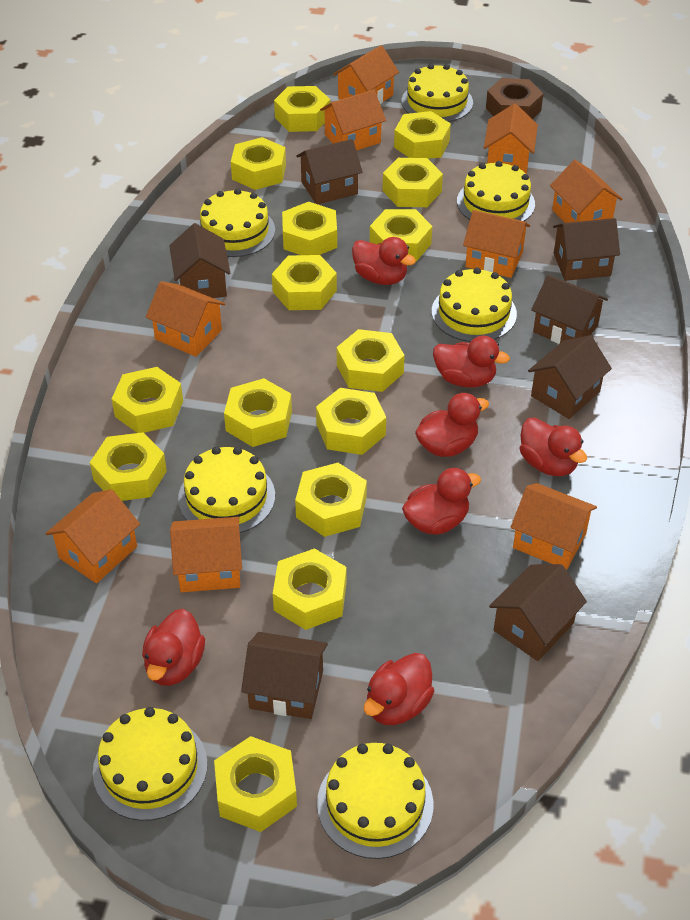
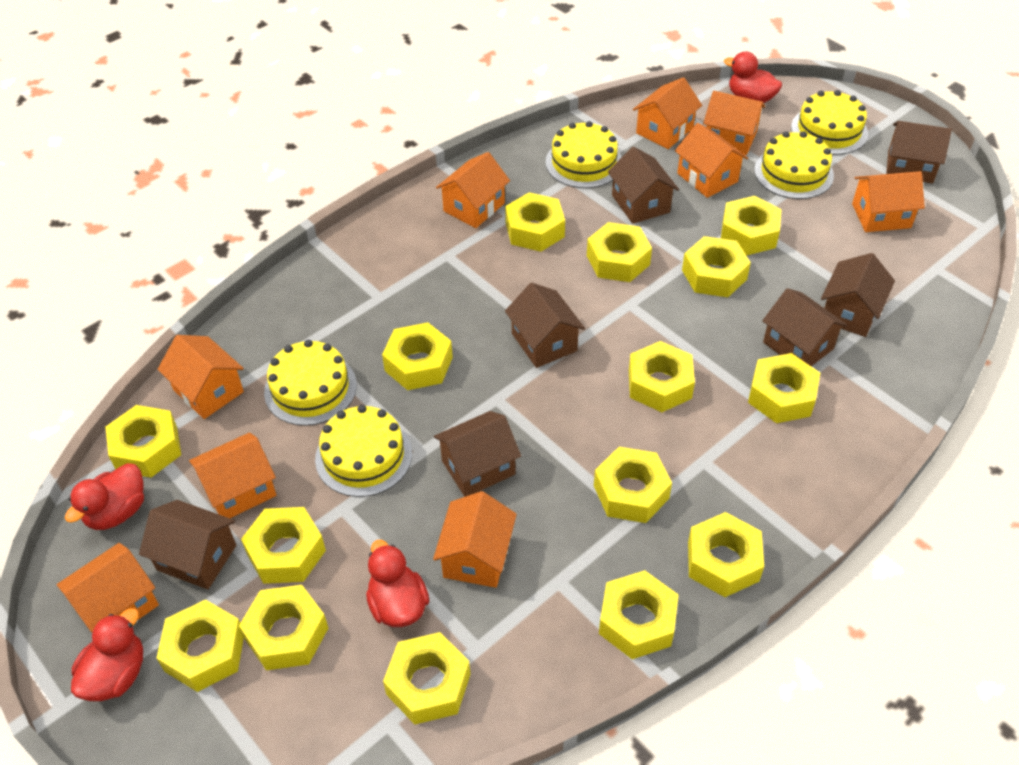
brown nut: [486,78,543,119] = 1 -> none = 0
red duck: [142,609,205,686] [352,237,416,285] [364,653,435,725] [402,468,481,535] [415,393,489,457] [433,336,510,388] [520,417,587,476] = 7 -> [65,463,144,530] [71,608,143,701] [366,540,430,627] [724,51,782,103] = 4
yellow cake: [93,707,208,821] [178,447,275,533] [198,188,275,257] [317,743,433,859] [401,64,473,122] [432,267,517,342] [457,161,535,221] = 7 -> [264,340,357,426] [315,405,412,497] [546,121,622,188] [754,131,834,199] [791,90,868,155] = 5

